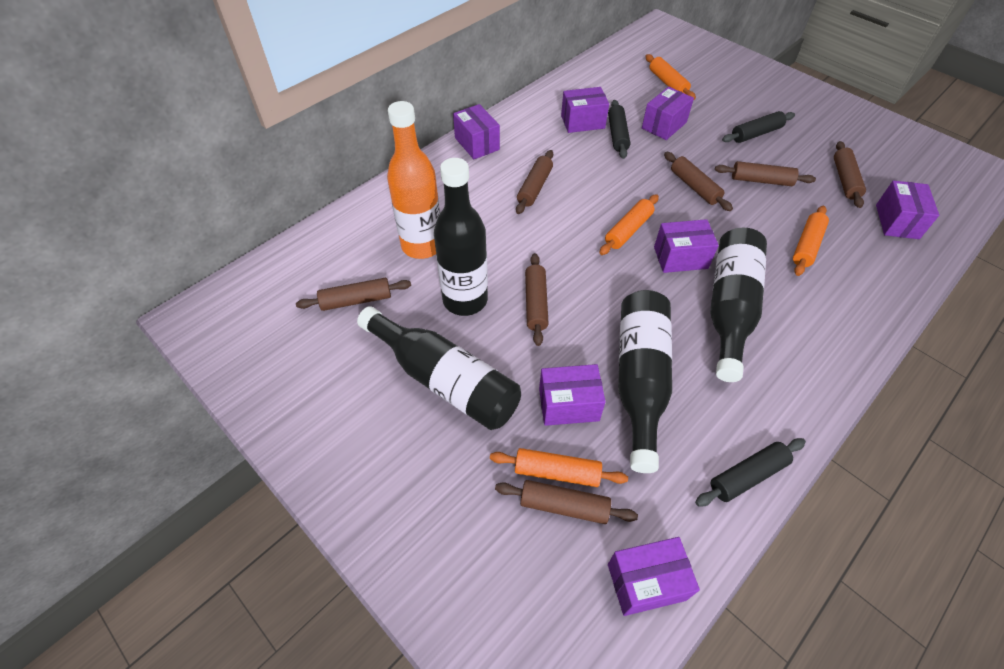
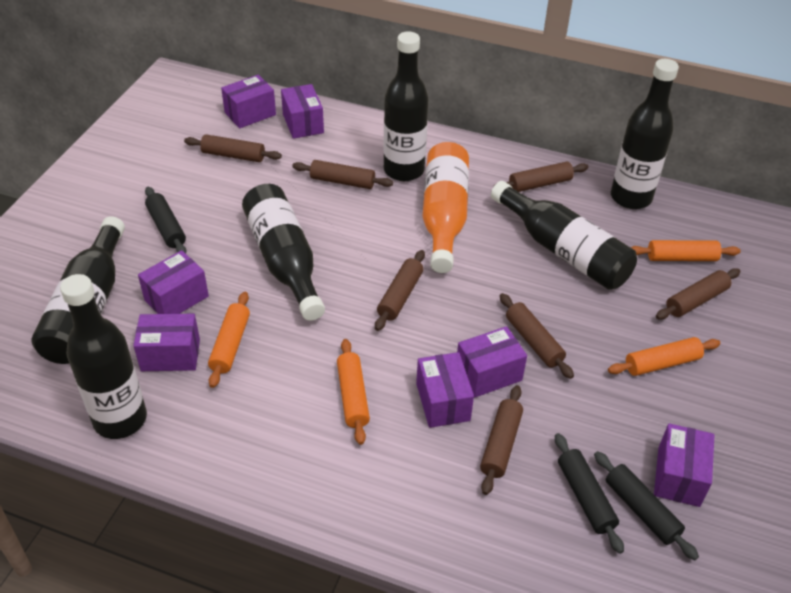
black bottle: [357,306,521,430] [434,158,488,316] [618,290,672,473] [710,228,767,382] = 4 -> [31,216,125,364] [60,274,147,439] [242,184,325,321] [383,32,429,181] [491,181,637,290] [611,59,679,209] = 6

